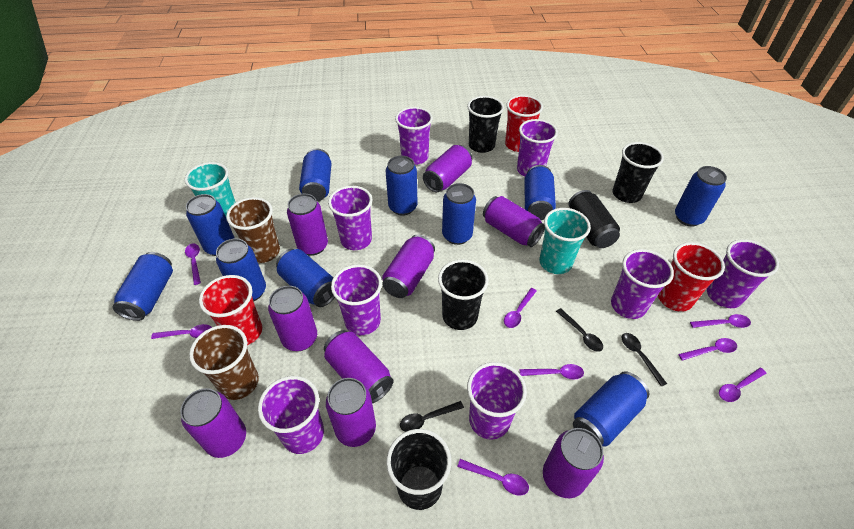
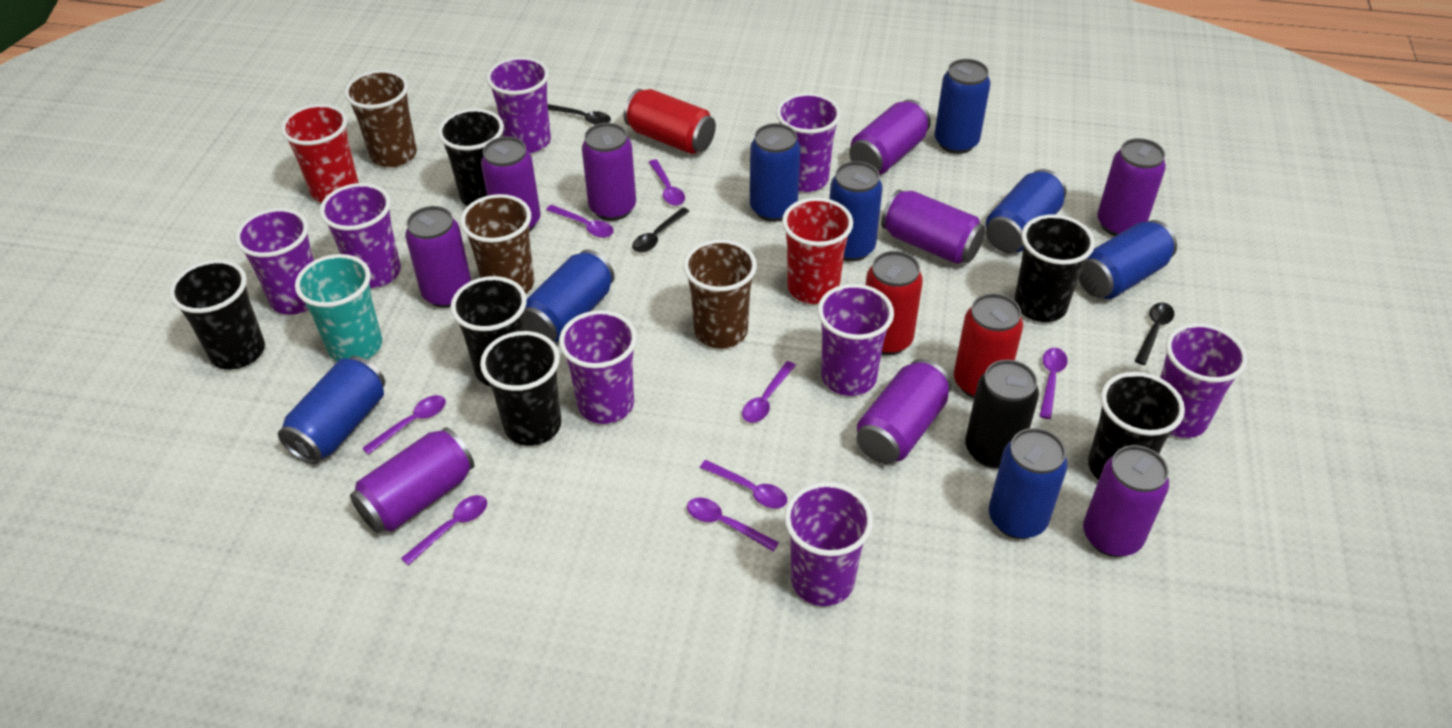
black cup: [386,429,451,510] [438,260,489,330] [467,96,504,153] [613,142,664,203] = 4 -> [169,260,265,370] [438,108,504,206] [450,276,527,387] [480,331,561,446] [1014,214,1095,322] [1088,372,1185,480] = 6
blue can: [113,252,173,321] [186,194,235,256] [216,238,266,302] [276,249,335,307] [299,148,332,202] [386,156,418,216] [442,183,476,245] [524,165,556,220] [573,371,650,446] [675,166,727,227] = 10 -> [278,356,385,464] [524,250,615,342] [750,123,801,222] [830,161,882,262] [935,59,990,154] [986,169,1066,253] [989,428,1068,539] [1078,220,1177,299] = 8
brown cup: [189,325,259,400] [226,197,280,263] = 2 -> [345,70,417,167] [460,194,534,293] [683,239,757,349] = 3
red can: none = 0 -> [623,89,716,154] [866,251,923,355] [954,293,1023,398] = 3
red cup: [199,275,262,345] [505,95,543,152] [658,242,725,312] = 3 -> [281,104,359,203] [782,198,853,304] = 2
turquoise cup: [185,162,236,219] [539,208,591,274] = 2 -> [295,254,382,362] = 1

